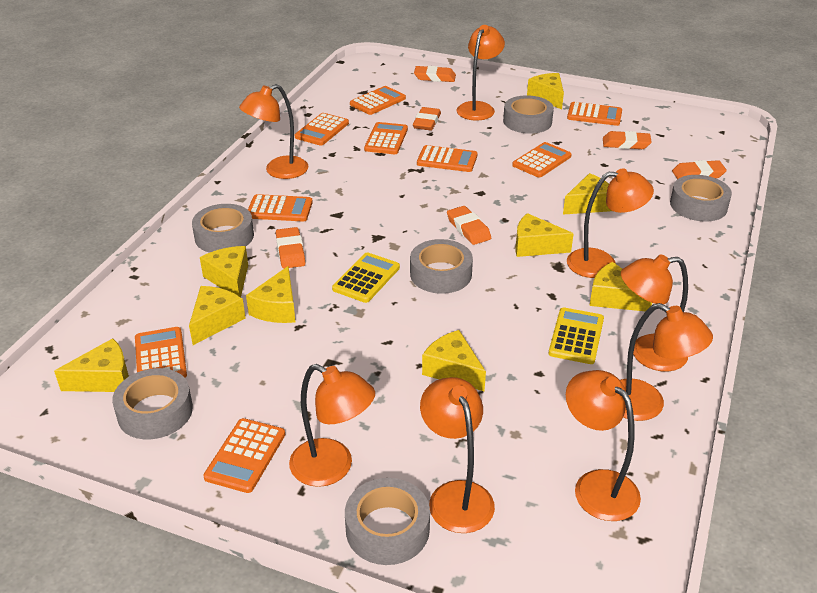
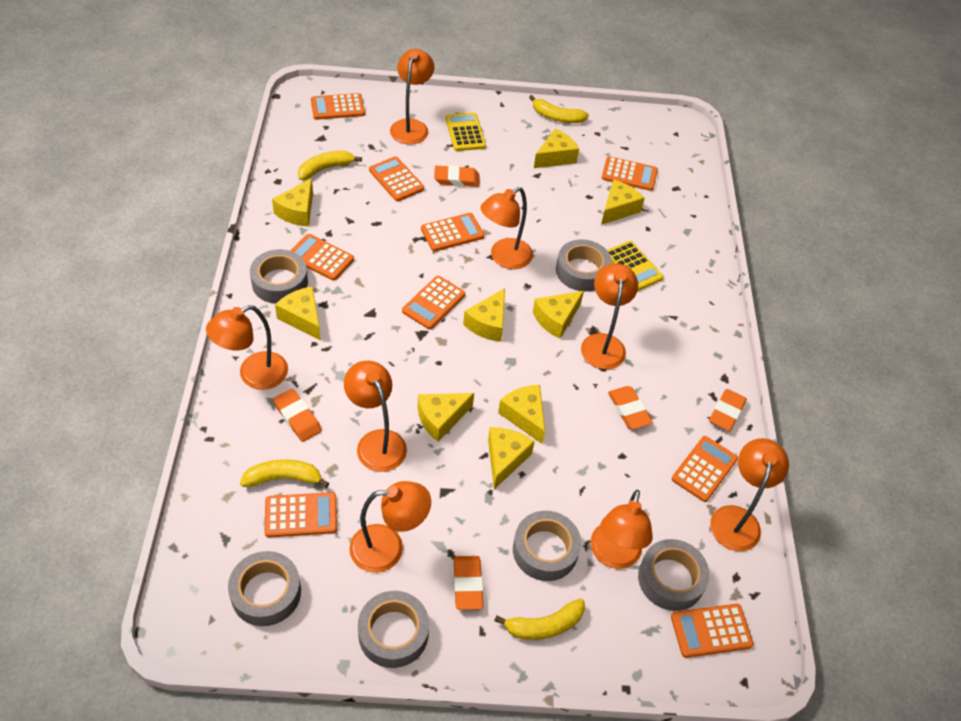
orange eraser: [276,227,306,269] [413,107,441,131] [414,66,456,82] [447,206,491,245] [603,131,651,149] [672,160,727,179] = 6 -> [273,389,322,442] [434,165,480,187] [454,556,483,610] [608,386,653,429] [709,389,747,431] = 5
yellow banana: none = 0 -> [240,459,329,488] [298,150,362,180] [494,599,585,640] [529,95,589,123] = 4

